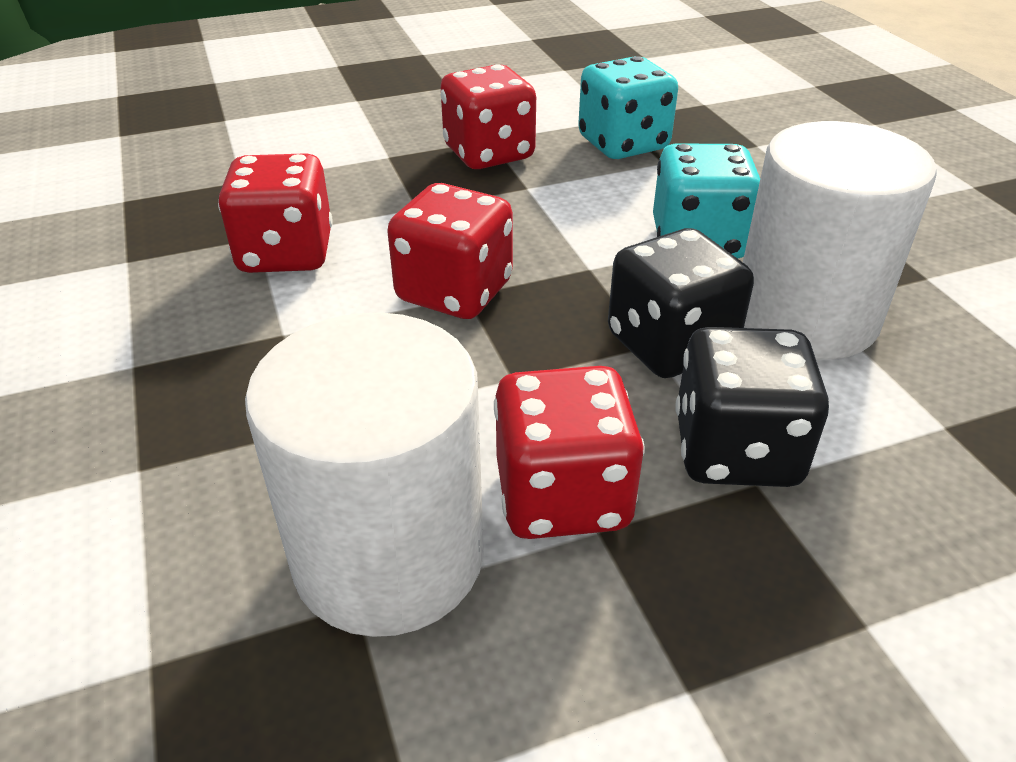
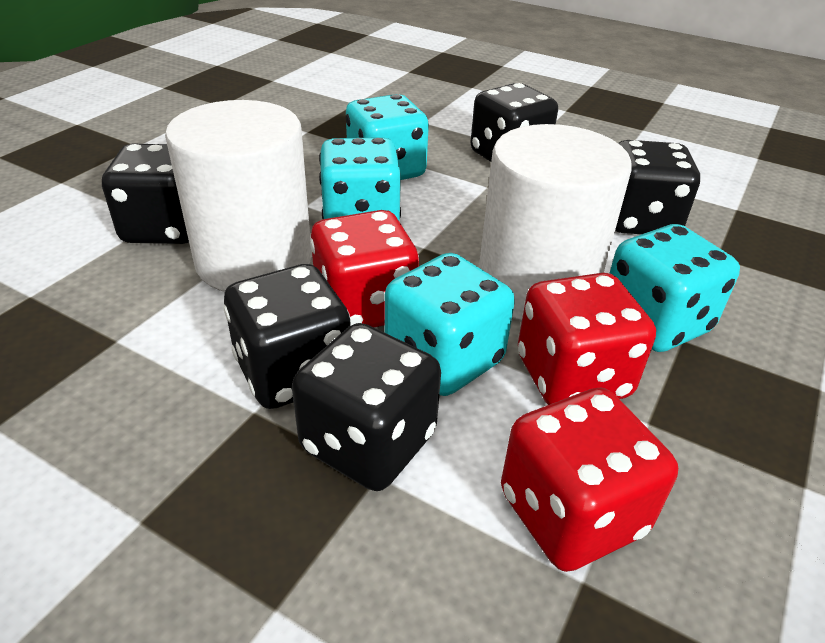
black dice: [608,228,754,378] [675,327,829,487] = 2 -> [102,144,189,244] [224,264,351,409] [292,323,441,491] [470,83,558,162] [615,140,700,234] = 5
red dice: [218,153,333,273] [387,183,513,319] [440,64,536,169] [494,366,645,539] = 4 -> [310,210,419,327] [501,388,678,572] [518,273,656,405] = 3
turquoise dice: [578,56,678,159] [653,143,760,259] = 2 -> [319,137,401,220] [346,94,429,180] [384,253,515,396] [610,224,740,352] = 4

